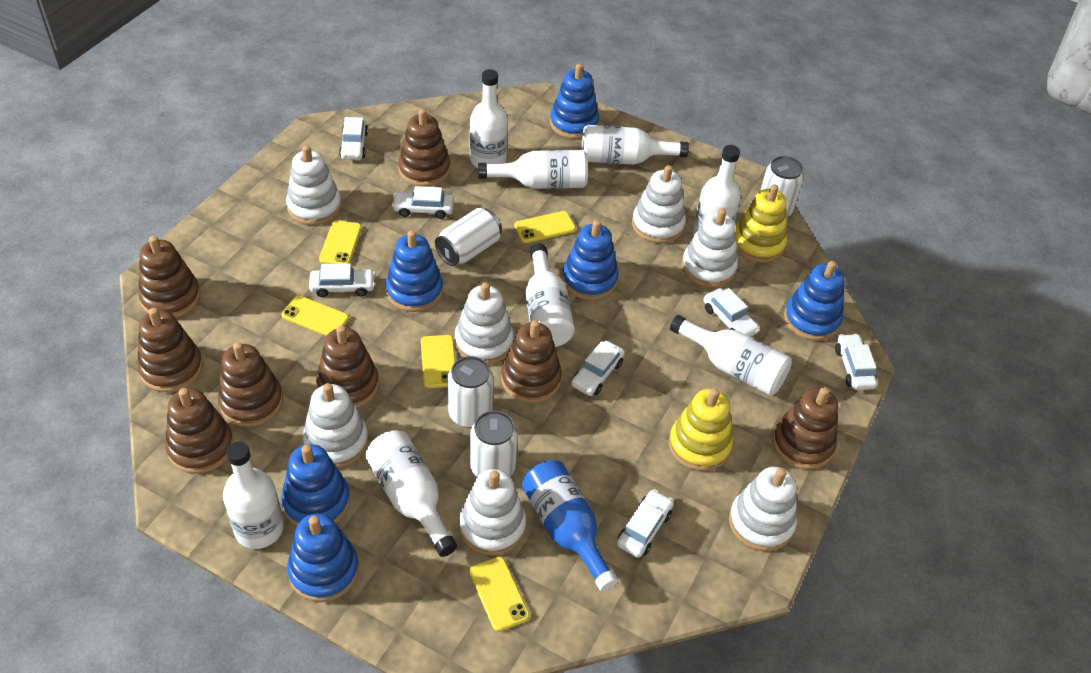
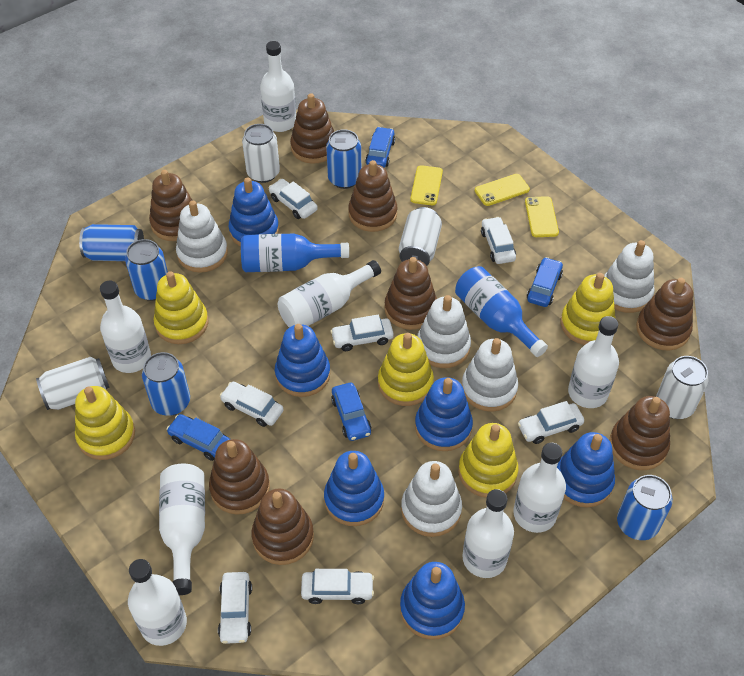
blue bottle: [522,460,618,592] = 1 -> [241,233,349,272] [455,266,548,357] = 2
blue can: none = 0 -> [79,224,144,261] [125,239,168,301] [142,352,190,416] [326,129,361,189] [617,475,673,540] = 5
blue car: none = 0 -> [167,414,230,461] [331,383,372,441] [365,127,395,168] [527,257,563,307] = 4
white stacking toy: [286,145,341,225] [303,383,368,468] [455,282,514,364] [459,469,526,556] [632,165,686,244] [682,208,738,287] [729,467,797,551] = 7 -> [176,200,228,273] [401,461,462,537] [417,295,471,368] [462,338,518,412] [604,240,655,313] = 5
yellow phone: [281,295,349,336] [319,220,362,264] [421,335,456,388] [469,557,530,632] [514,211,576,243] = 5 -> [410,165,443,205] [475,174,530,206] [525,196,559,237] = 3
yellow stacking toy: [669,388,733,471] [735,184,787,263] = 2 -> [75,386,135,460] [154,271,208,344] [378,333,434,406] [458,423,518,498] [561,273,615,345] = 5

